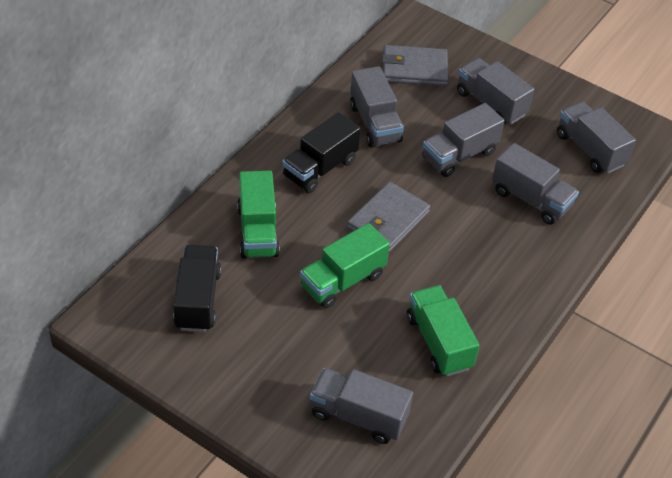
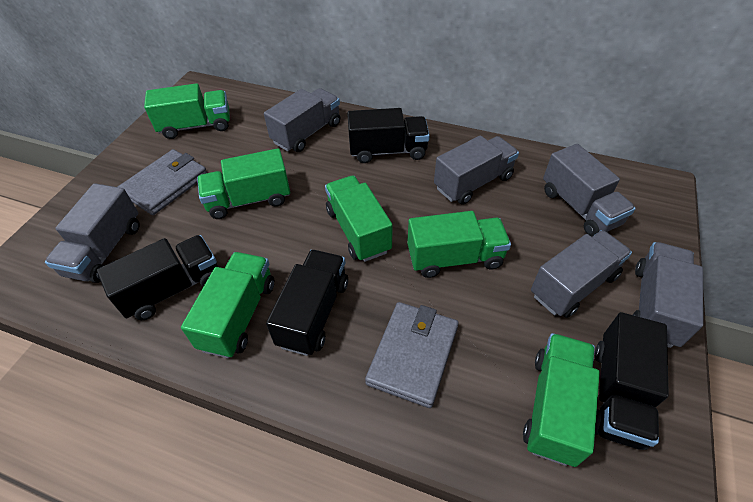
black truck: [173,245,221,332] [282,112,361,193] = 2 -> [97,235,218,320] [266,250,348,356] [347,108,430,163] [595,312,669,450] = 4
green truck: [237,171,280,258] [300,223,390,309] [407,285,480,377] = 3 -> [144,83,230,139] [181,252,274,358] [197,148,290,219] [325,176,393,262] [407,211,511,278] [523,333,600,467] = 6

